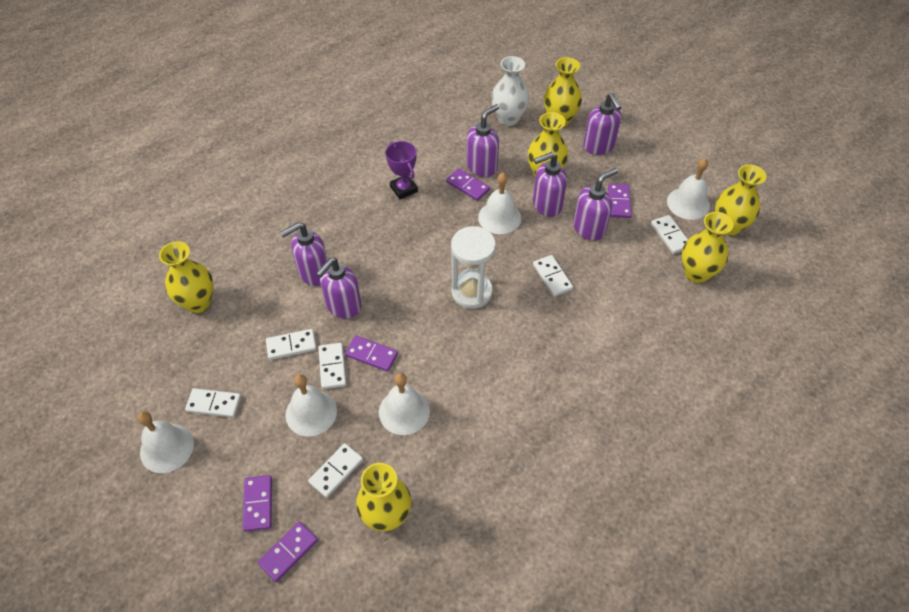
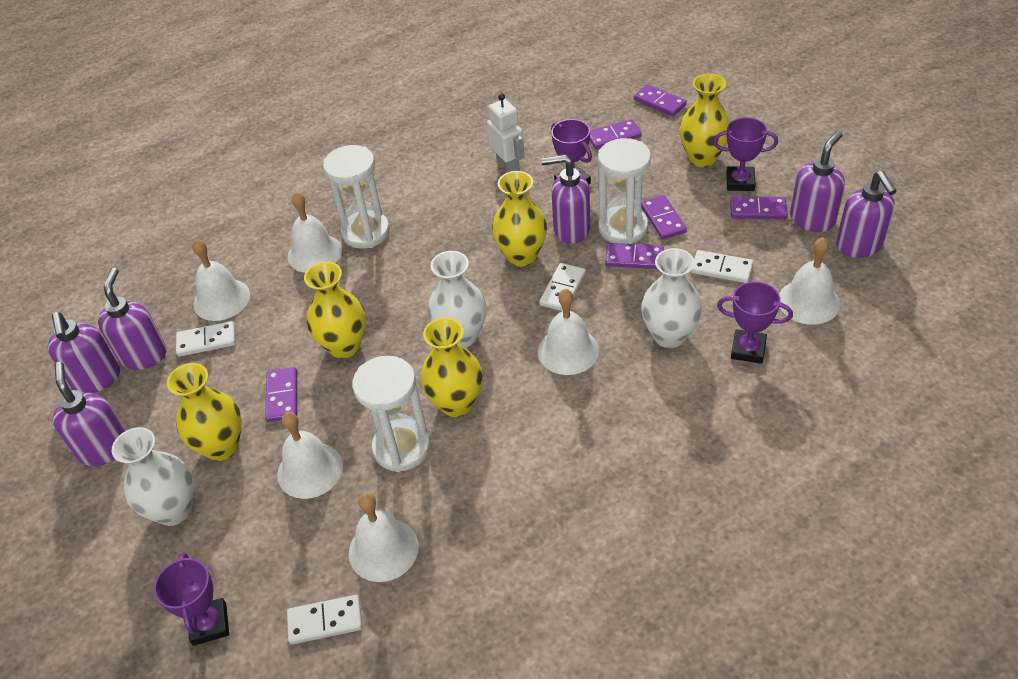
purple domino: [243,475,272,532] [258,521,318,582] [345,336,398,372] [446,168,490,201] [608,184,632,218] = 5 -> [265,367,297,422] [590,119,642,149] [605,243,664,269] [634,84,687,116] [641,195,687,239] [730,196,788,219] = 6
purple trophy: [385,141,418,199] = 1 -> [154,552,229,646] [551,119,592,185] [713,117,778,191] [717,281,793,364] = 4
white bell: [137,411,194,473] [285,374,337,436] [379,373,430,435] [478,173,521,234] [667,158,710,220] = 5 -> [192,239,250,321] [277,412,343,499] [287,192,342,273] [349,493,419,582] [538,289,599,375] [779,237,840,325] = 6
white domino: [185,388,241,418] [266,329,317,360] [308,443,363,498] [318,343,346,389] [533,255,573,297] [651,215,688,254] = 6 -> [176,321,236,357] [287,595,362,644] [539,263,586,311] [691,250,753,283] = 4
white hourglass: [451,226,496,309] = 1 -> [323,145,390,249] [352,356,430,472] [598,138,651,244] = 3
white robot: none = 0 -> [487,93,525,173] = 1
white vase: [491,56,529,126] = 1 -> [112,427,194,526] [428,251,486,348] [641,248,702,348] = 3
yellow vase: [159,241,214,313] [356,463,411,531] [528,112,568,178] [544,57,582,127] [682,212,734,283] [715,164,767,236] = 6 -> [167,363,242,461] [304,262,366,359] [421,317,482,417] [492,171,547,267] [679,73,730,167] = 5

